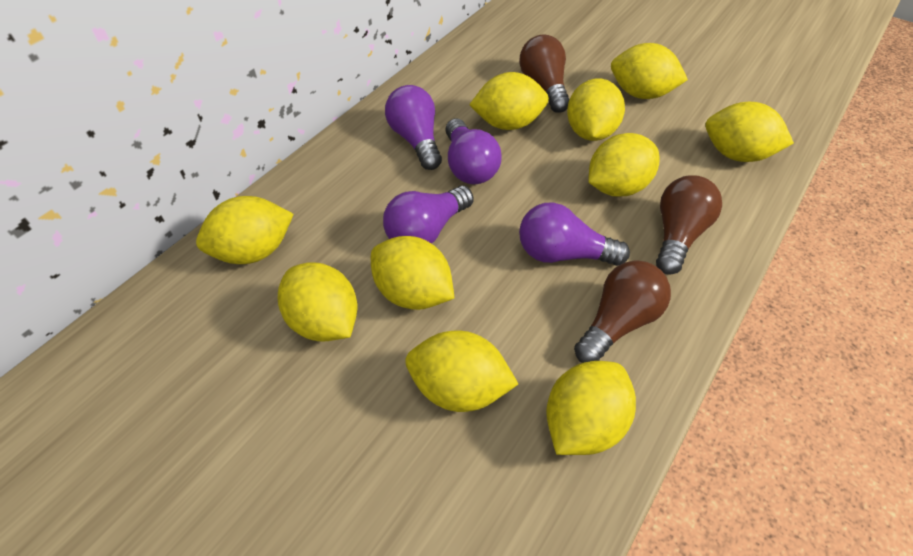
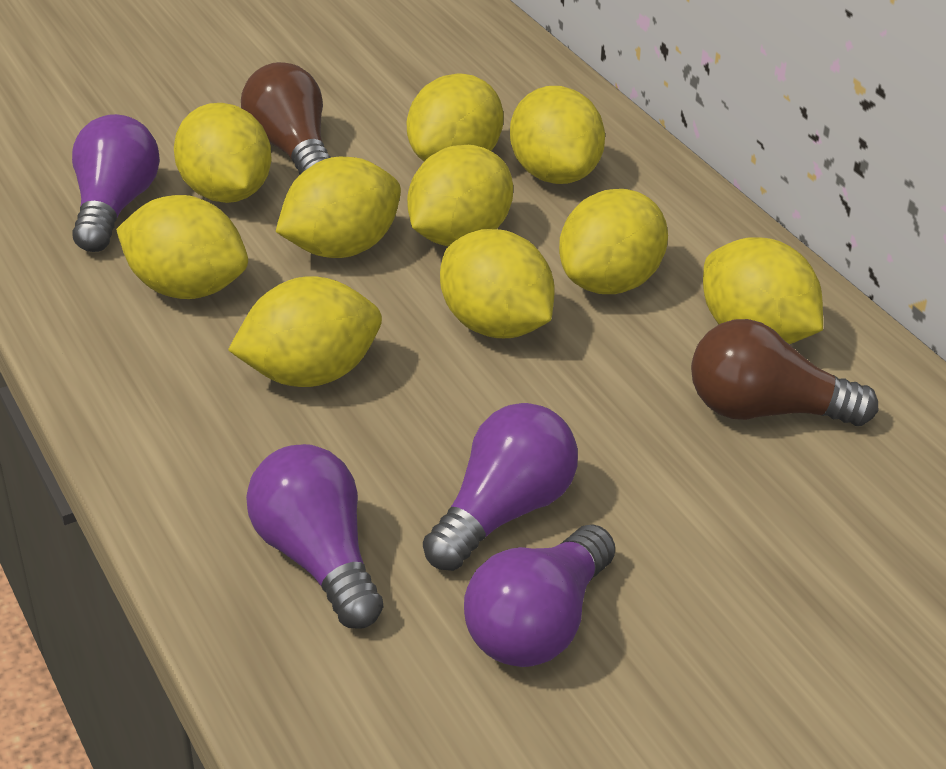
brown light bulb: [519,34,569,113] [574,260,671,363] [656,175,722,275] = 3 -> [241,62,331,174] [691,319,878,426] = 2

